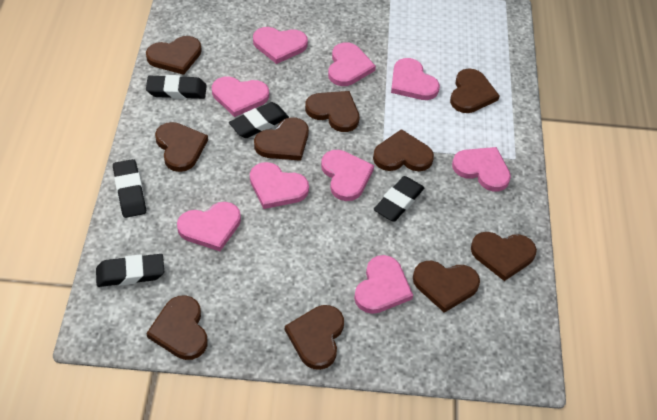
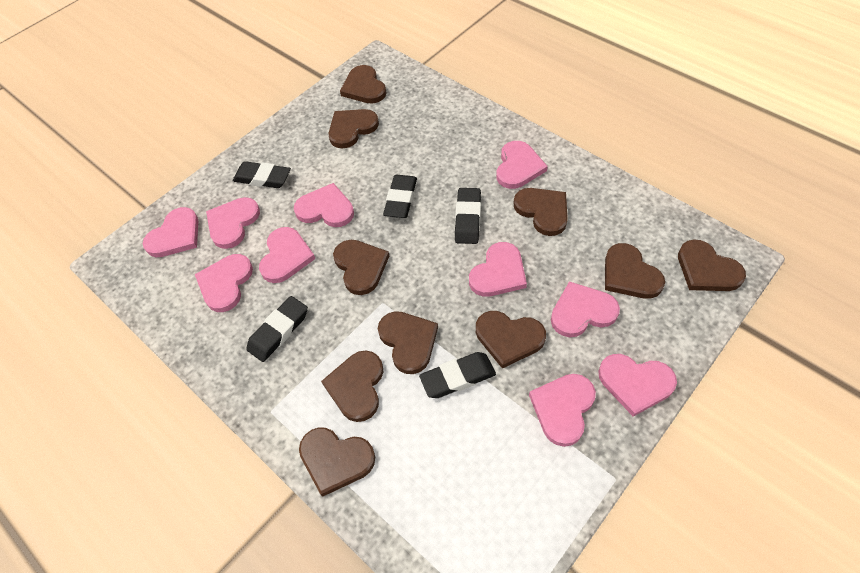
pink heart: [177,202,241,251] [212,76,269,117] [250,162,309,209] [253,27,308,64] [321,150,374,201] [328,42,376,86] [354,255,413,314] [391,58,440,100] [452,147,511,191] = 9 -> [142,207,198,257] [195,254,253,312] [206,197,260,249] [259,227,316,283] [294,183,354,227] [469,242,527,297] [496,141,548,189] [529,374,596,447] [551,281,620,337] [598,354,677,417] = 10

